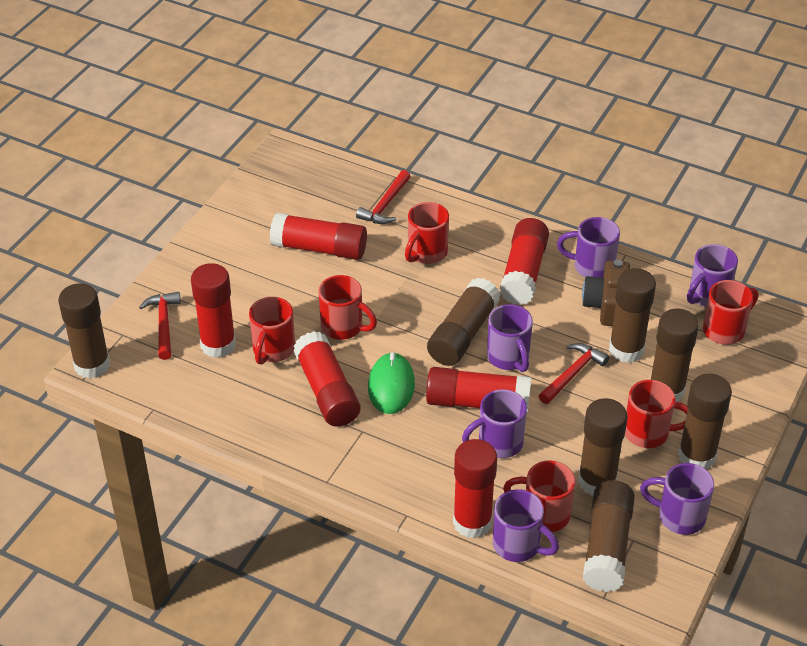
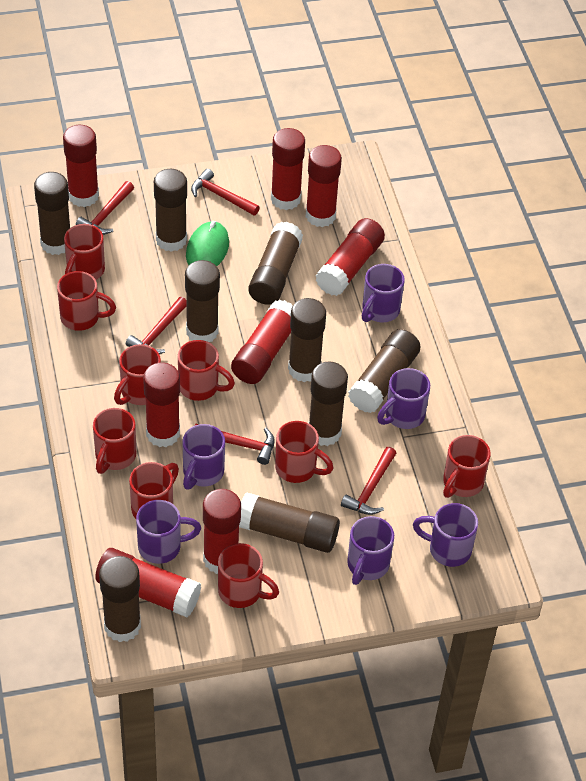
brown camera: [582,260,630,326] = 1 -> none = 0
brown glue stick: [58,283,110,379] [427,278,500,366] [578,398,628,496] [583,480,635,592] [609,268,656,363] [650,309,699,402] [678,374,732,469] = 7 -> [34,172,70,255] [99,556,141,642] [154,169,187,252] [185,260,220,342] [239,493,340,553] [248,222,303,305] [288,298,326,382] [309,362,348,446] [348,329,421,413] = 9
red glue stick: [191,263,236,358] [270,213,367,260] [294,331,360,427] [426,367,531,414] [453,439,497,539] [500,218,549,305] = 6 -> [63,125,99,207] [95,548,201,617] [143,362,180,447] [203,489,241,574] [231,300,293,384] [271,128,305,210] [306,145,342,227] [316,218,385,296] = 8
red hammer: [139,292,181,360] [356,170,411,224] [539,343,609,404] = 3 -> [76,181,134,235] [126,297,187,354] [191,169,260,215] [195,424,275,465] [341,447,396,515] = 5
red mug: [249,297,295,365] [319,275,377,340] [405,202,449,264] [503,460,576,532] [625,380,688,448] [703,280,758,345] = 6 -> [57,271,116,331] [64,224,105,280] [93,408,136,474] [114,344,161,405] [129,462,179,519] [178,340,235,401] [218,543,279,608] [275,421,333,483] [443,435,491,498] = 9

